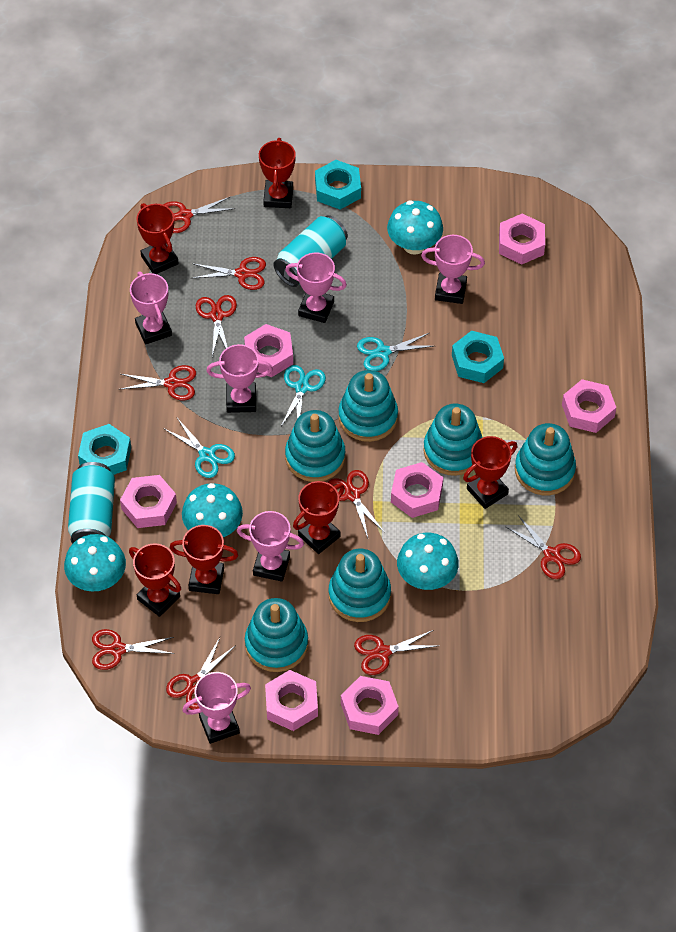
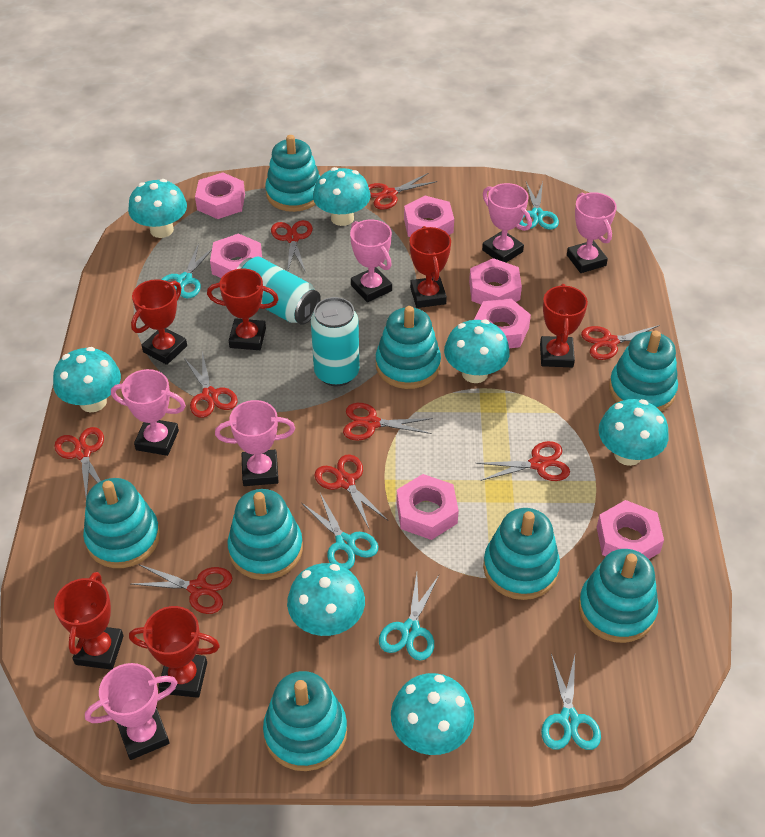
turquoise mushroom: [64,534,126,591] [182,483,243,537] [387,201,443,255] [397,533,459,590] = 4 -> [53,347,121,413] [128,179,187,238] [287,563,365,636] [313,167,371,226] [391,673,474,755] [444,319,510,383] [598,399,669,466] = 7
turquoise nut: [78,424,131,475] [315,160,361,209] [452,331,504,383] = 3 -> none = 0
turquoise scissors: [165,418,235,478] [280,365,326,428] [357,333,434,371] = 3 -> [161,243,212,298] [302,493,379,570] [379,573,439,661] [519,182,559,230] [541,654,601,750] = 5
turquoise stacking toy: [245,598,308,672] [285,410,345,482] [329,549,391,622] [338,370,398,442] [423,404,483,476] [515,423,576,495] = 6 -> [83,478,160,568] [228,489,303,580] [263,671,347,771] [265,135,320,212] [376,306,441,389] [483,508,560,600] [579,549,659,643] [609,331,678,411] = 8

